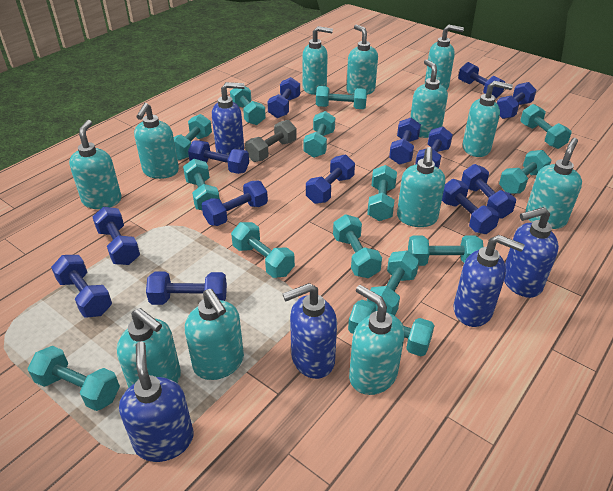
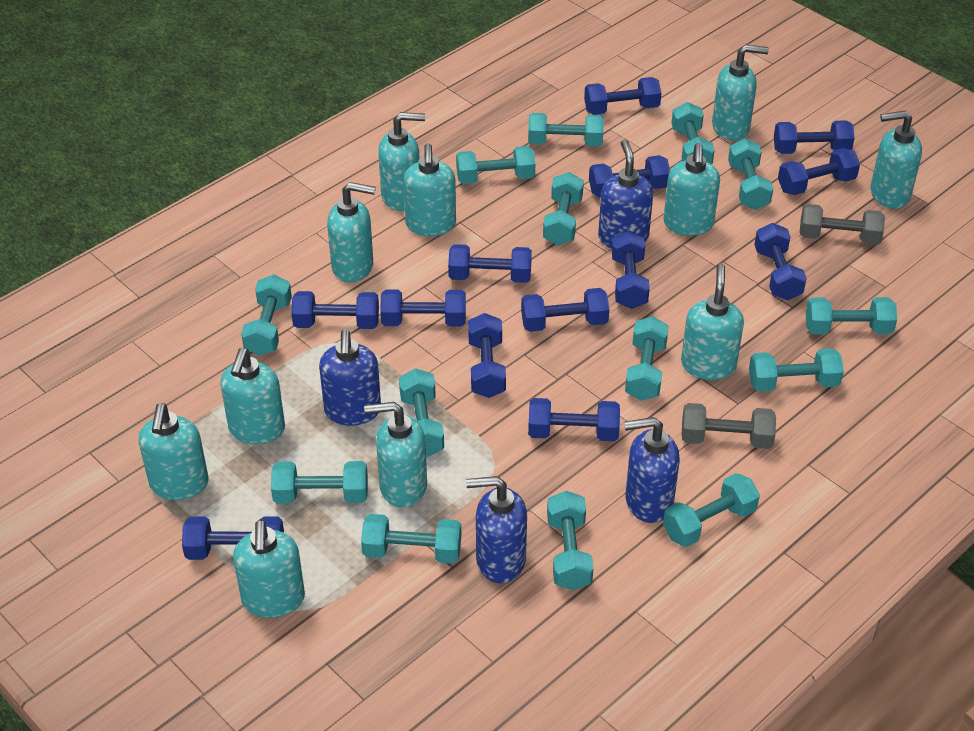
blue soap dispenser: [119,341,194,462] [212,82,245,155] [283,283,337,379] [454,235,524,327] [504,207,559,298] = 5 -> [319,330,381,426] [466,476,527,583] [598,140,653,248] [624,417,680,523] = 4
grey dumbbell: [245,120,297,162] = 1 -> [682,403,776,449] [800,204,885,245] = 2
turquoise soap dispenser: [69,120,122,209] [117,308,181,388] [134,103,179,179] [185,289,244,380] [302,26,333,95] [346,25,378,95] [349,285,404,395] [397,147,445,227] [410,59,448,138] [425,25,464,90] [463,81,513,157] [525,138,582,229] = 12 -> [139,403,208,500] [220,348,285,444] [233,520,305,618] [327,182,376,283] [364,402,427,508] [378,112,425,211] [403,143,456,236] [664,143,720,236] [681,264,744,380] [712,44,769,141] [871,110,922,209] = 11

